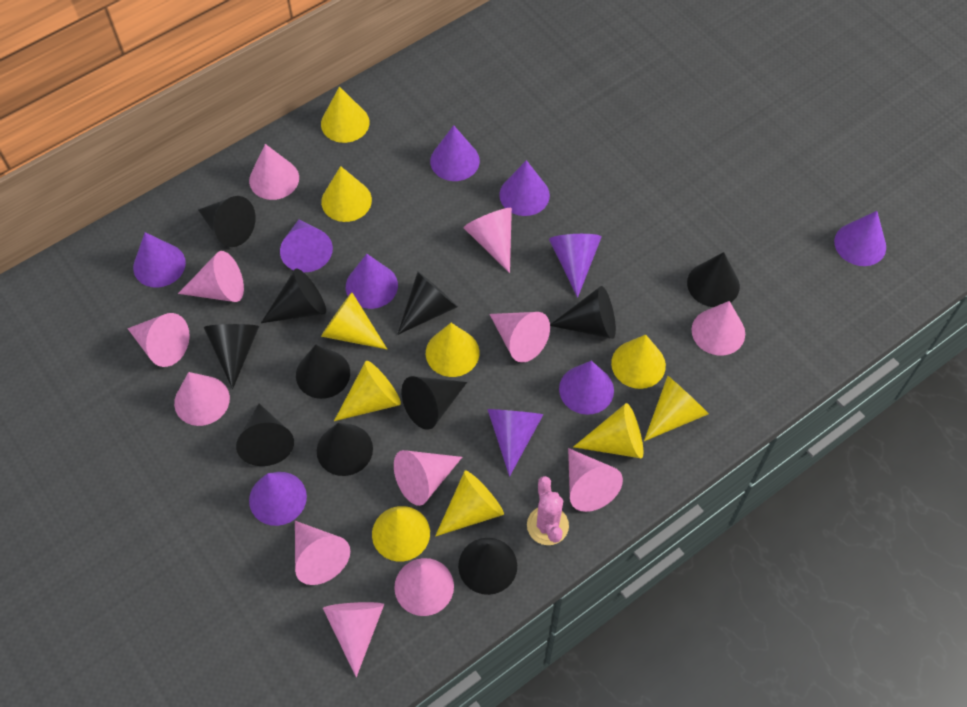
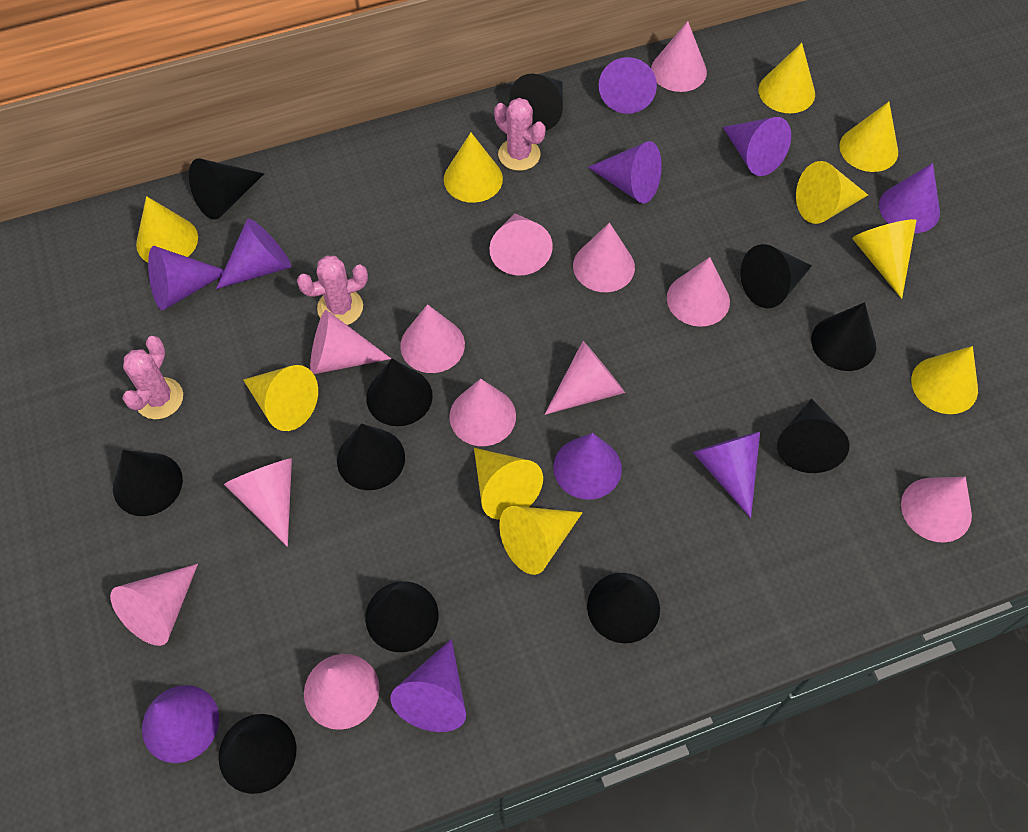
pink cactus: [527,476,569,545] = 1 -> [122,336,183,419] [297,255,368,325] [494,98,546,171] = 3

